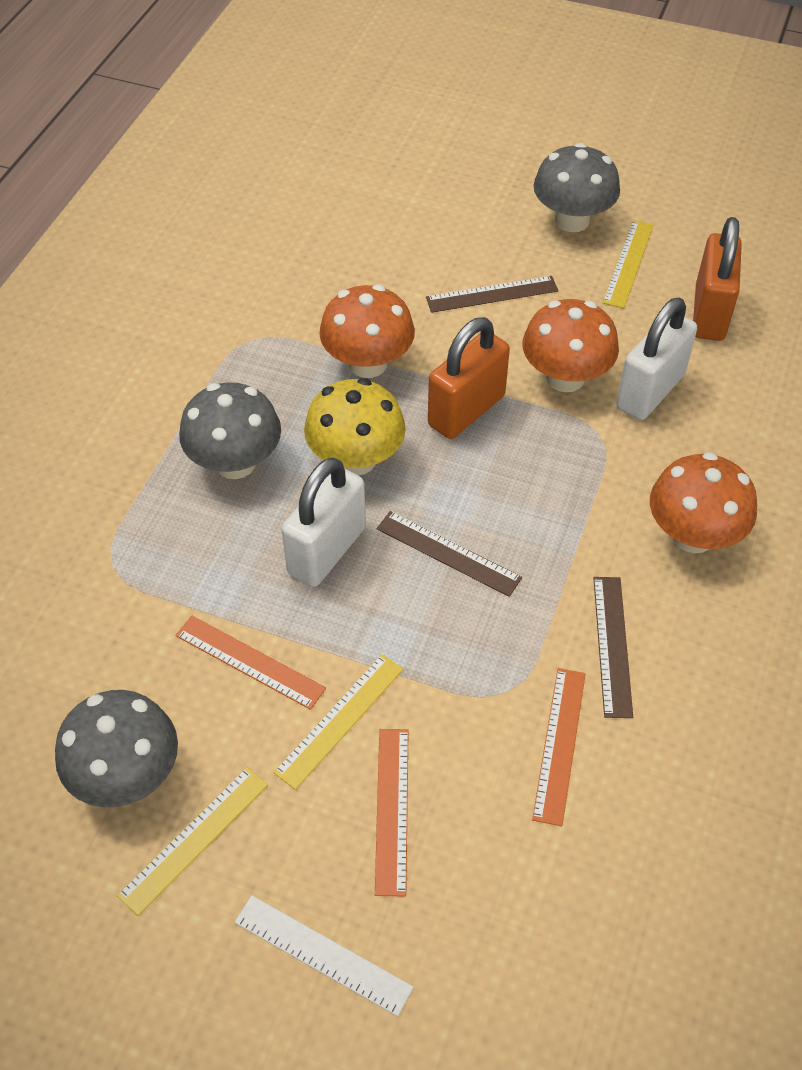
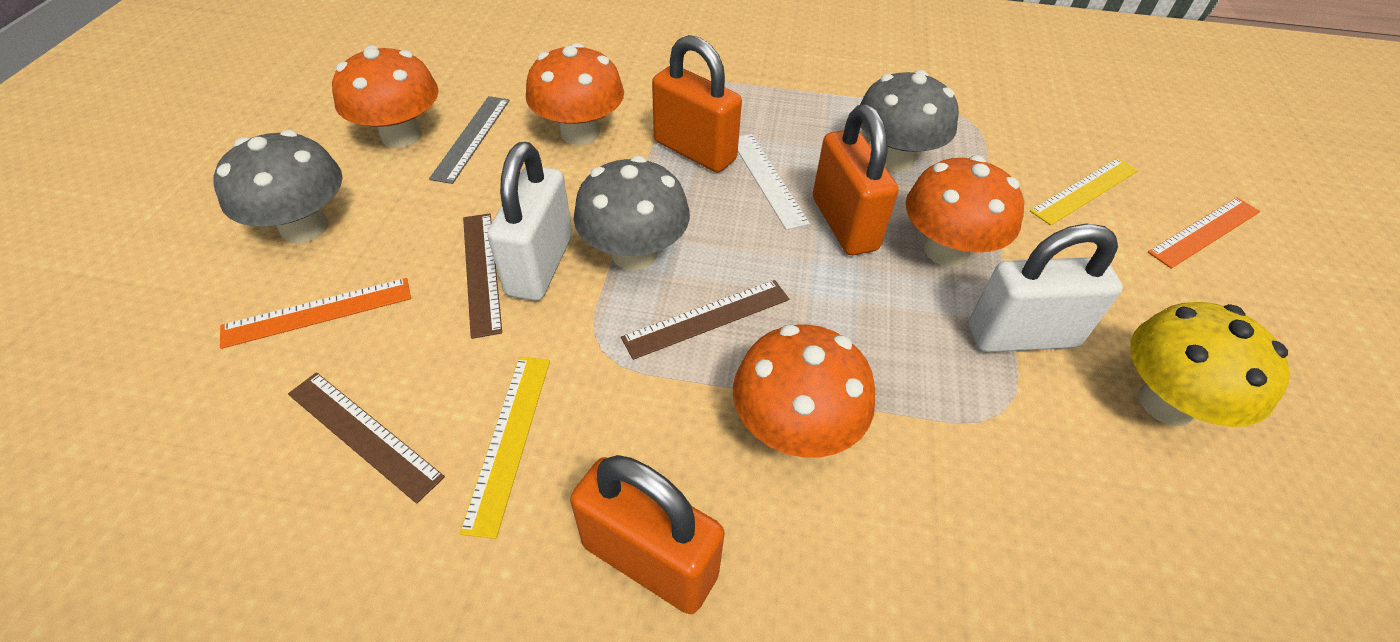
grey ruler: none = 0 -> [429,96,510,184] = 1
orange mushroom: [319,285,415,378] [522,299,619,392] [650,452,757,553] = 3 -> [332,45,439,148] [526,43,624,145] [733,325,875,458] [906,155,1024,267] = 4
orange padlock: [428,317,510,439] [693,217,742,341] = 2 -> [570,455,725,614] [652,35,742,172] [813,104,899,255] = 3
orange ruler: [175,616,326,710] [375,729,409,896] [532,668,586,826] = 3 -> [220,278,411,349] [1148,197,1260,269] = 2
yellow ruler: [117,767,268,916] [273,654,403,790] [602,220,653,308] = 3 -> [459,357,550,539] [1030,158,1138,226] = 2

